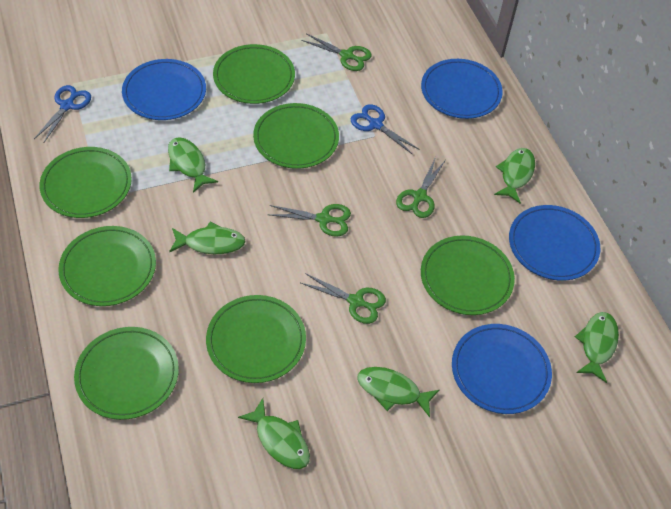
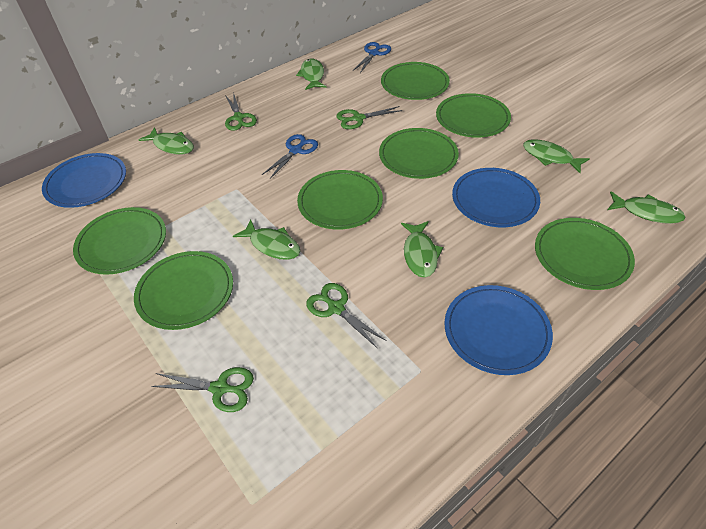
blue plate: [122,59,206,120] [421,59,503,119] [452,324,552,414] [509,205,600,281] = 4 -> [42,153,126,208] [445,285,553,375] [452,168,540,227] = 3

